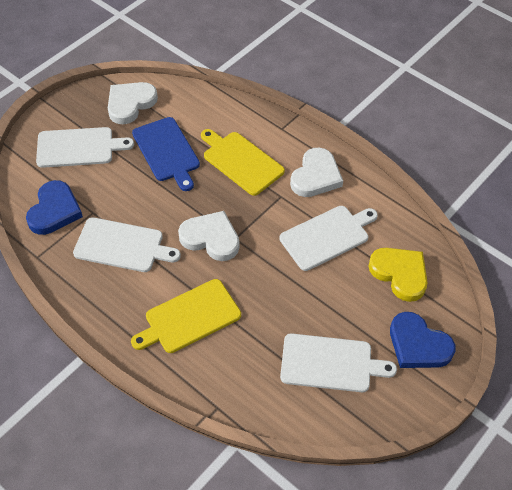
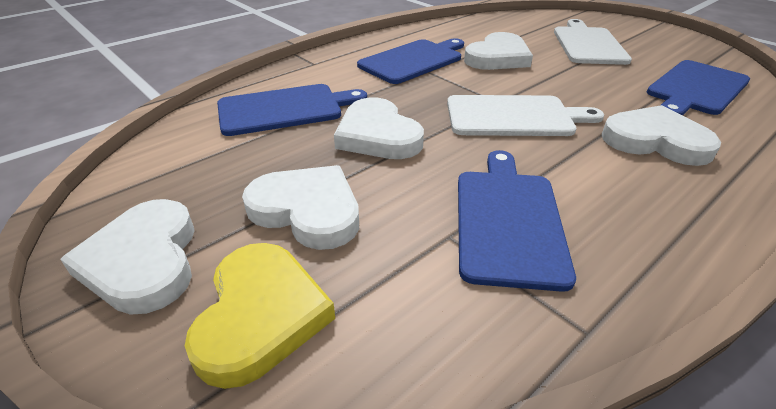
blue cutting board: [132,117,200,191] = 1 -> [217,84,367,136] [357,38,464,84] [458,150,576,292] [647,60,750,116] = 4
blue heart: [26,180,83,235] [390,312,456,368] = 2 -> none = 0
white cutting board: [36,127,134,168] [73,217,181,272] [279,206,378,271] [280,333,397,392] = 4 -> [447,95,604,136] [554,19,632,65] = 2
white heart: [108,82,158,124] [178,211,239,261] [290,148,343,197] = 3 -> [60,199,195,315] [242,165,359,250] [334,97,424,159] [464,32,533,70] [602,105,721,166] = 5
yellow cutting board: [131,279,241,353] [201,129,285,196] = 2 -> none = 0

